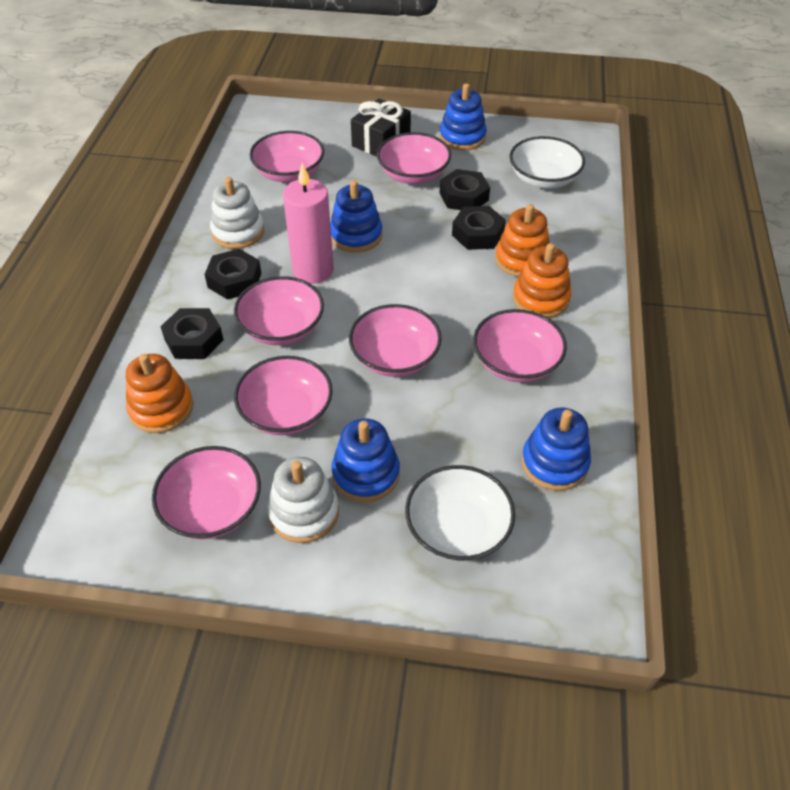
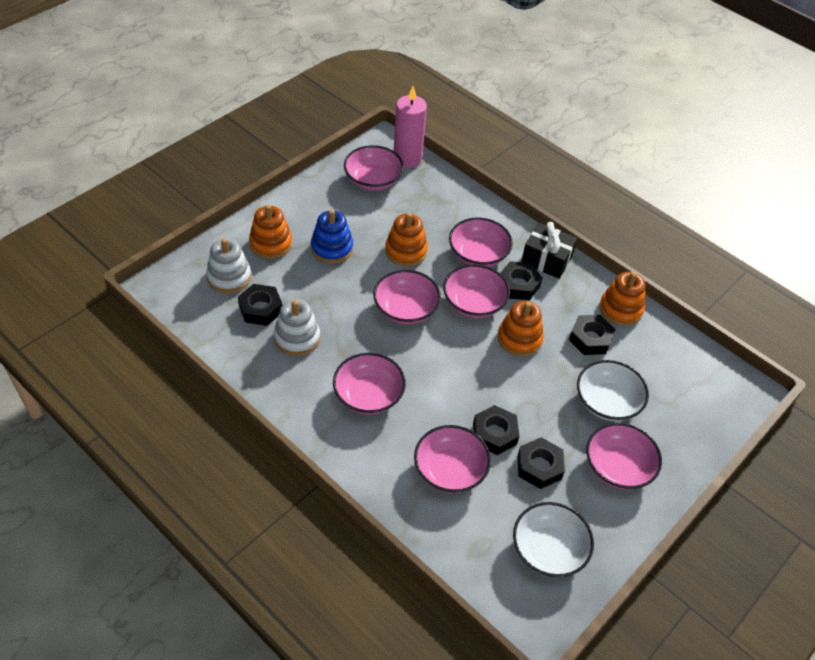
black nut: [160,308,224,359] [204,249,261,300] [440,169,490,210] [452,206,506,250] = 4 -> [238,284,282,326] [473,405,520,455] [500,261,542,300] [518,437,565,489] [569,315,616,355] = 5
blue stacking toy: [330,180,383,253] [331,418,400,502] [439,84,487,150] [522,407,591,491] = 4 -> [311,210,353,264] = 1
orange stacking toy: [126,354,193,433] [495,204,550,277] [513,243,571,318] = 3 -> [249,205,292,259] [385,213,428,266] [497,301,544,357] [600,272,646,326] = 4

